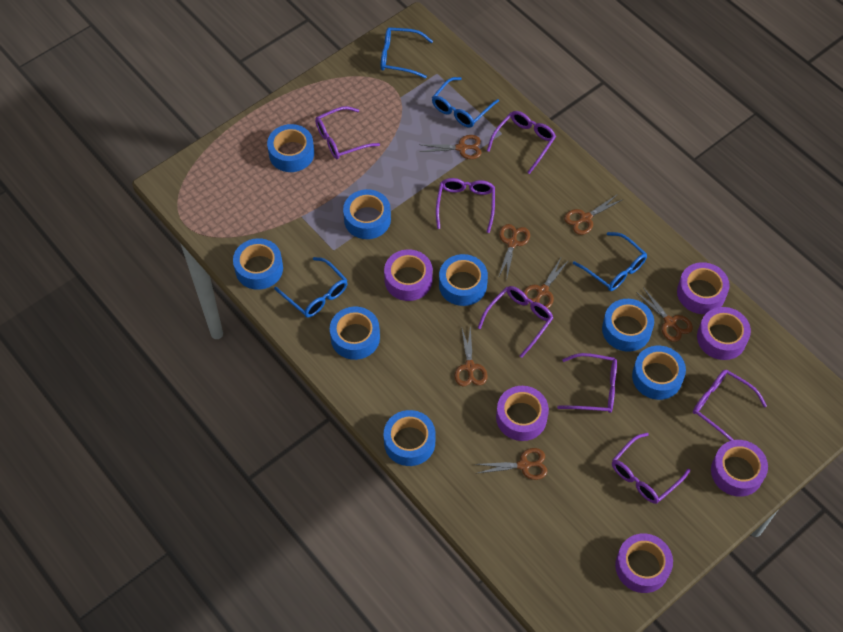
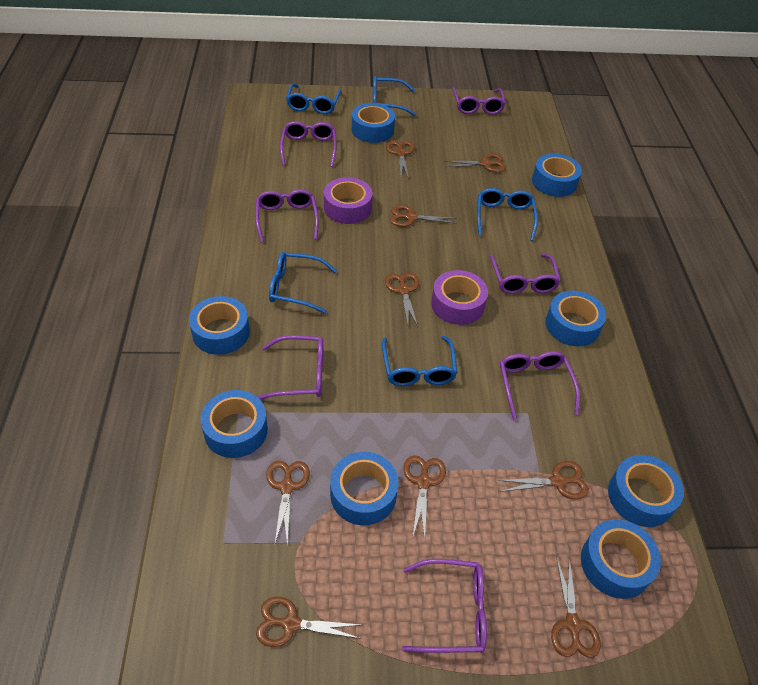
blue glasses: [274,257,347,318] [381,27,433,78] [432,77,499,128] [573,232,647,291] = 4 -> [269,252,337,314] [286,83,341,114] [373,76,416,116] [382,336,457,386] [477,188,538,241] = 5
brown scissors: [420,135,482,159] [454,325,487,386] [475,448,548,480] [498,224,530,278] [523,256,569,308] [564,194,622,235] [636,289,693,342] = 7 -> [256,597,361,647] [266,461,310,546] [385,273,419,327] [386,141,415,179] [390,205,457,227] [404,455,446,539] [444,154,506,172] [498,461,589,499] [551,557,601,658] = 9
purple tape: [384,249,433,301] [496,386,549,441] [615,533,673,593] [677,262,730,314] [697,307,751,360] [711,440,768,497] = 6 -> [324,177,372,224] [431,270,488,325] = 2

